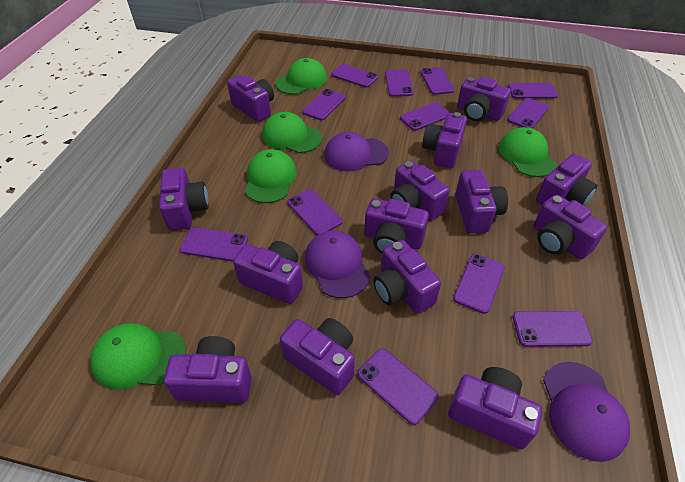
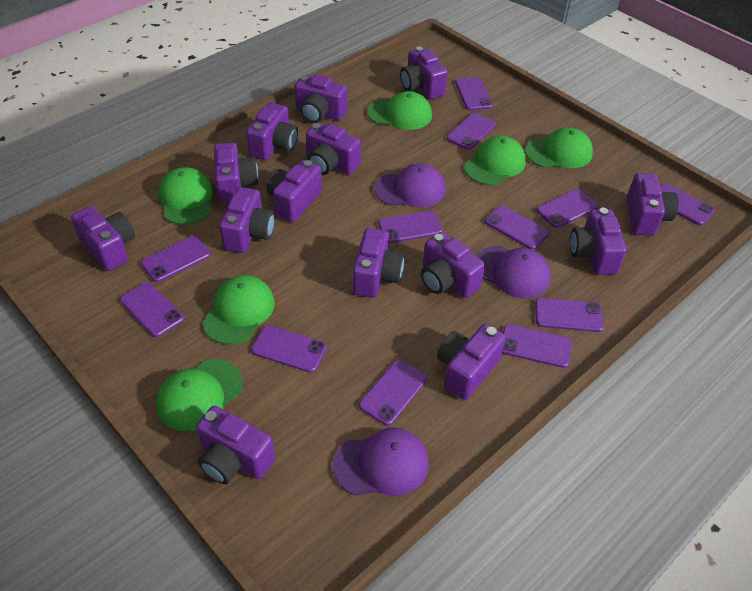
green cap: [90,323,186,390] [245,149,297,203] [262,112,322,153] [276,58,327,95] [499,127,557,177] = 5 -> [156,359,243,431] [158,167,213,225] [203,275,275,345] [367,91,432,130] [464,136,526,185] [525,127,593,168] = 6

